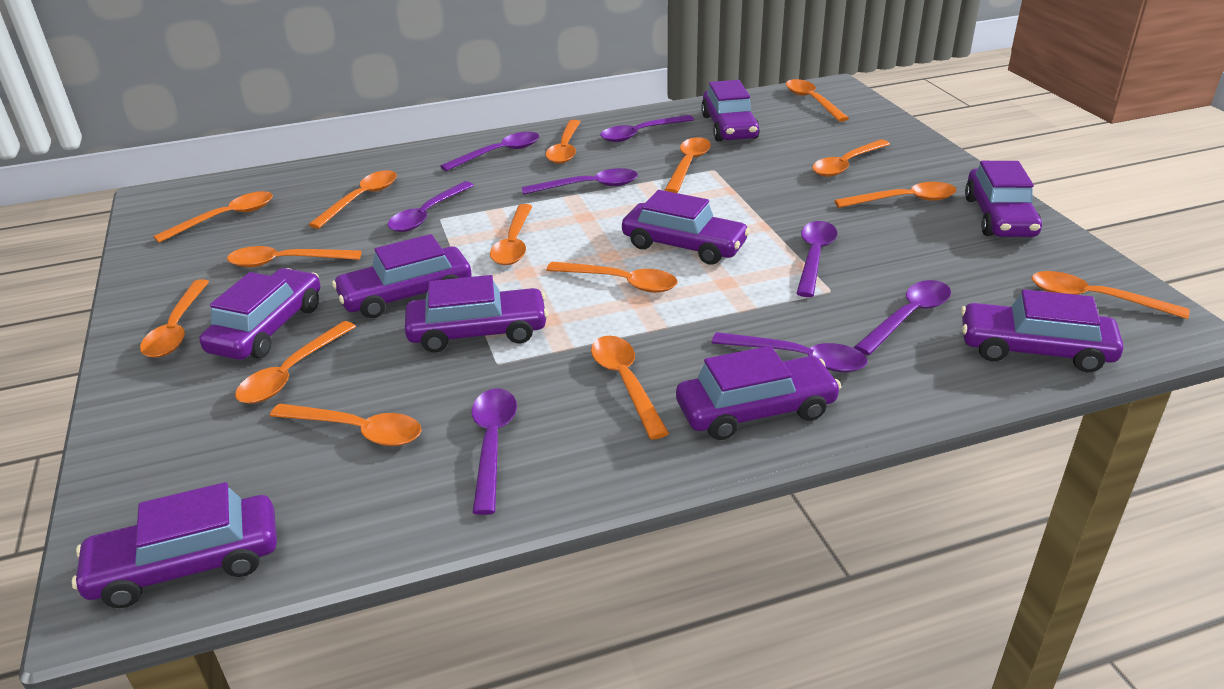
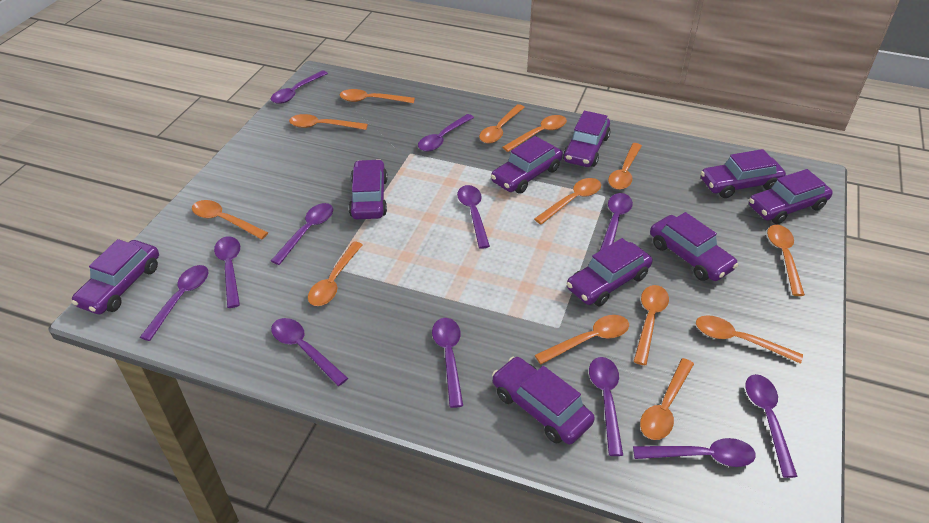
orange spoon: [140,279,209,358] [153,191,273,243] [227,246,361,267] [235,321,356,404] [270,403,422,446] [308,170,397,229] [490,204,532,265] [546,120,580,164] [546,261,678,293] [591,336,669,440] [665,137,711,193] [786,79,849,122] [812,140,890,177] [834,182,957,208] [1031,271,1190,319] = 15 -> [192,200,268,239] [289,114,368,130] [308,242,363,306] [340,89,415,103] [479,104,525,143] [502,115,567,152] [534,178,601,224] [535,315,629,364] [608,143,642,190] [633,285,669,365] [640,358,694,440] [696,315,803,364] [767,225,805,296] = 13
purple spoon: [387,181,474,232] [440,132,539,171] [472,388,517,515] [522,168,638,195] [600,115,694,142] [712,332,868,372] [796,221,837,297] [854,280,951,355] = 8 -> [140,265,208,341] [214,236,240,308] [271,70,328,104] [271,203,333,265] [271,318,348,386] [418,114,474,151] [432,318,463,408] [457,185,490,249] [589,357,623,456] [600,193,633,251] [633,438,756,467] [745,374,798,478] = 12

